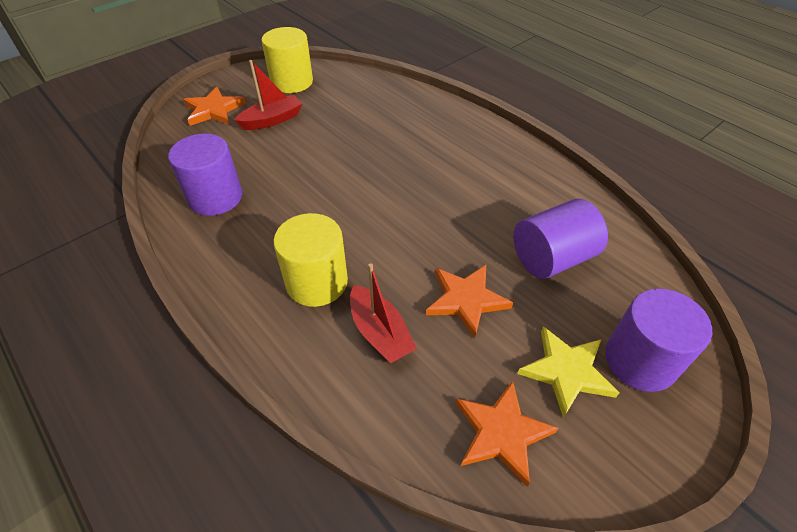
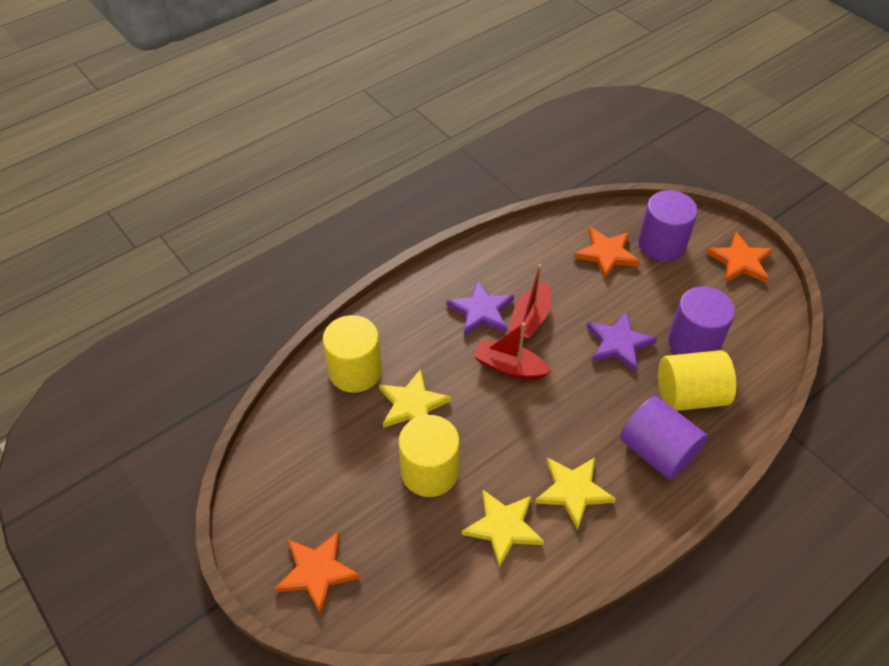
purple star: none = 0 -> [447,279,514,336] [587,311,657,372] = 2
yellow cylinder: [261,27,313,93] [273,213,348,307] = 2 -> [323,315,382,393] [399,415,459,497] [658,350,736,411] = 3
yellow star: [517,327,620,418] = 1 -> [379,369,451,428] [462,490,544,568] [535,457,616,530] = 3

